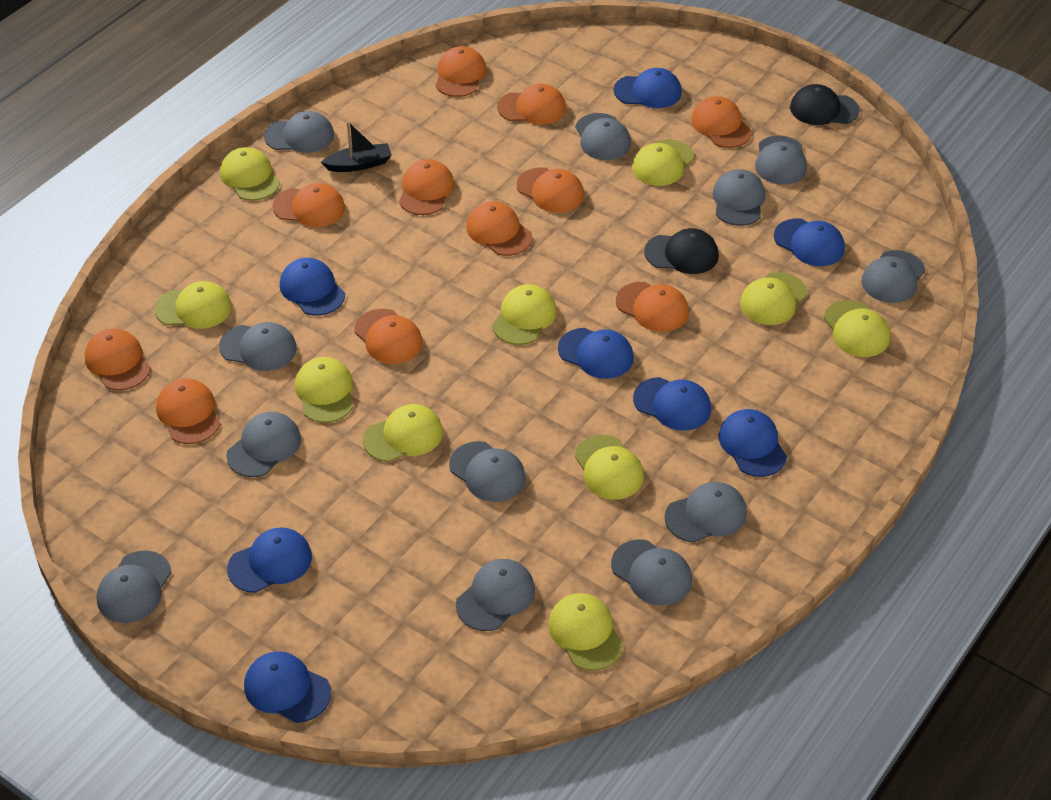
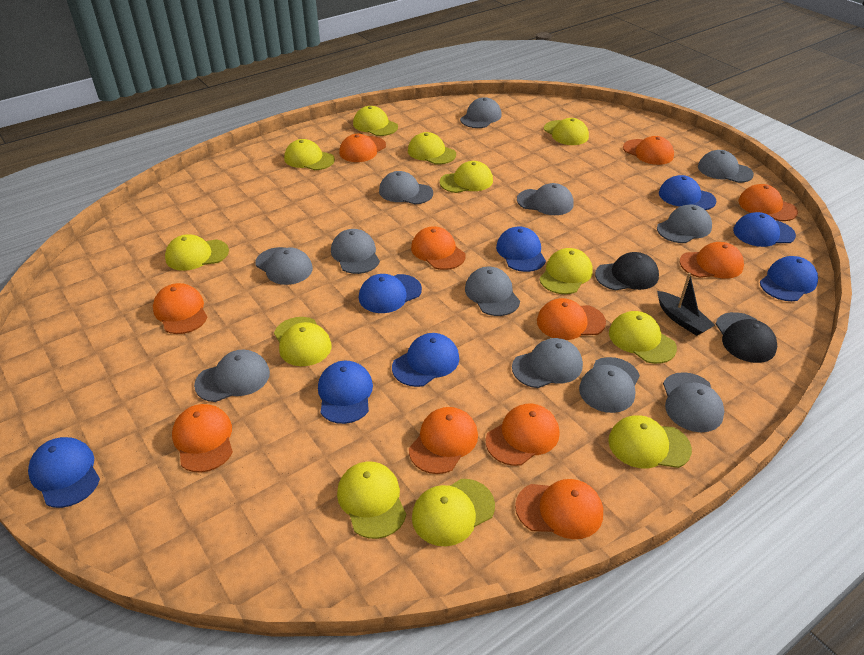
yellow cap: [154,281,232,329] [220,147,280,201] [295,357,353,423] [363,404,443,462] [492,284,557,345] [548,593,623,671] [575,435,644,500] [632,139,694,186] [740,272,807,325] [824,300,890,357] = 10 -> [165,234,229,271] [274,317,332,366] [284,139,335,170] [337,462,406,539] [353,106,398,136] [408,132,456,165] [412,479,495,546] [440,161,493,193] [540,248,593,294] [544,118,589,145] [608,415,692,468] [609,311,677,364] = 12

